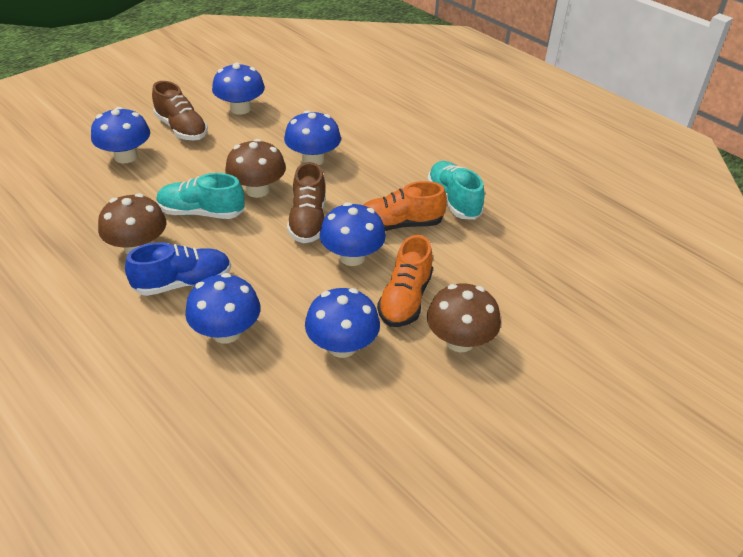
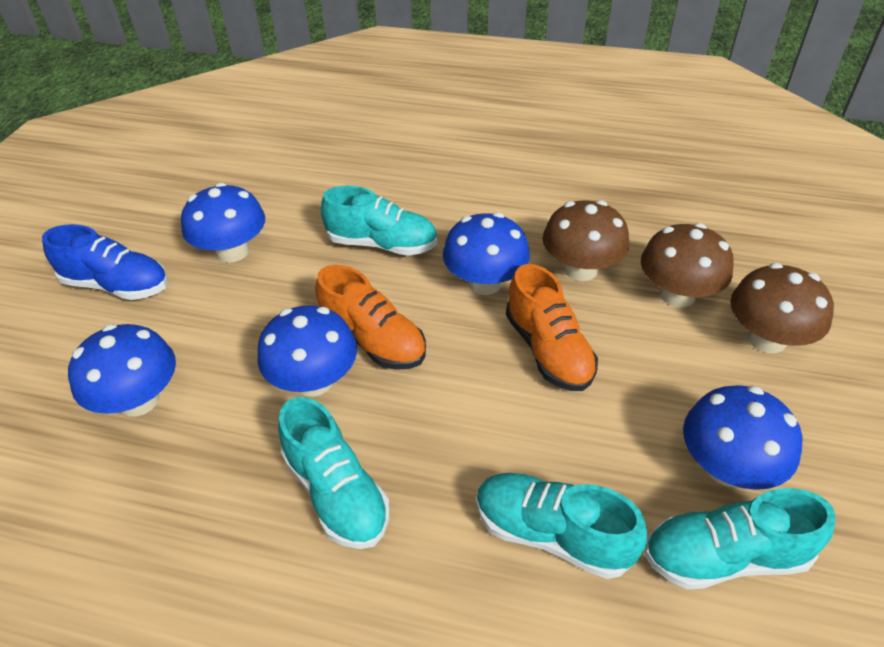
blue mushroom: [91,107,150,163] [185,273,261,343] [212,63,265,115] [284,110,341,165] [305,288,380,358] [320,202,386,266] = 6 -> [68,324,176,417] [181,183,265,263] [258,305,357,397] [443,212,530,295] [683,385,802,490] = 5
brown shoe: [152,81,208,140] [287,162,326,243] = 2 -> none = 0
turquoise shoe: [156,173,244,219] [427,161,485,220] = 2 -> [278,397,390,549] [321,186,437,256] [476,473,647,579] [644,488,836,589] = 4

